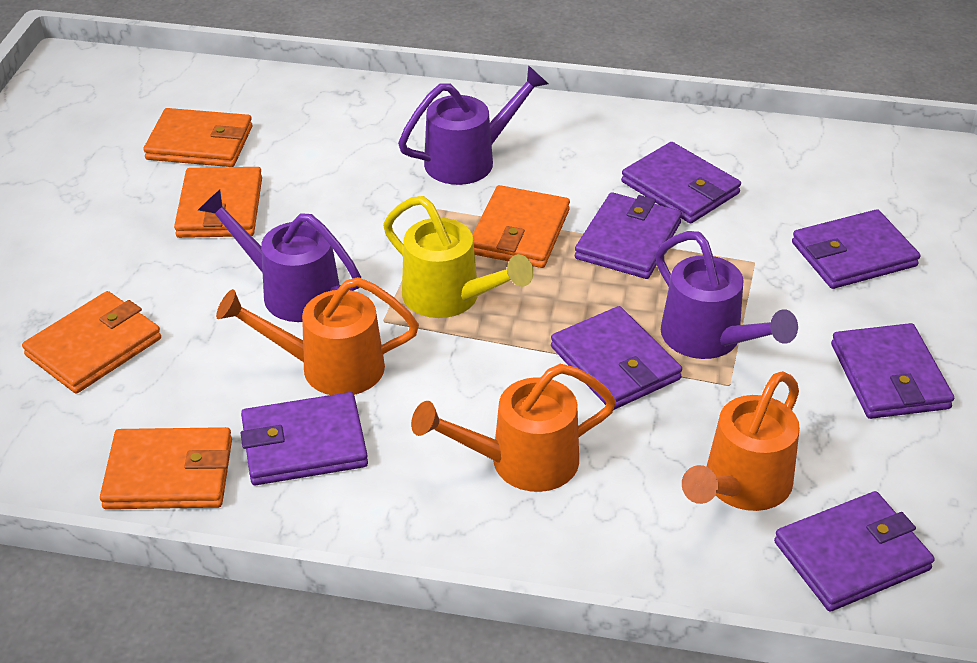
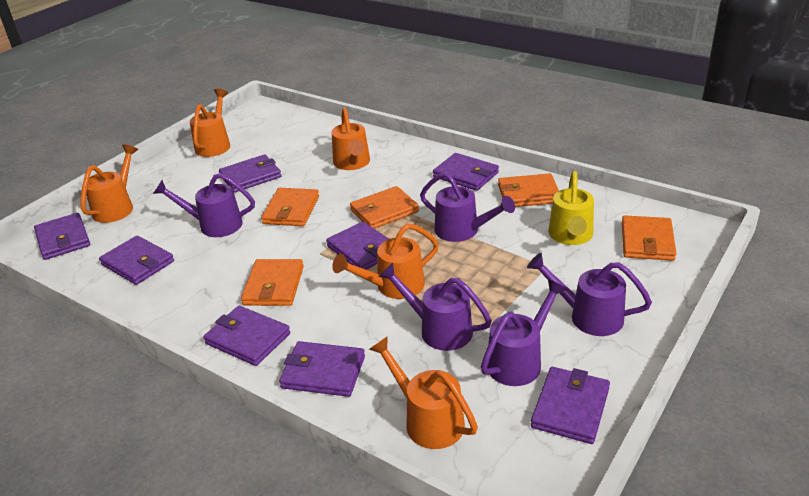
orange watering can: [216,277,419,395] [411,364,616,492] [682,371,800,511] = 3 -> [81,144,138,223] [190,89,230,157] [332,107,370,170] [333,224,439,299] [369,336,478,449] = 5
purple wallet: [241,392,368,485] [551,306,682,410] [575,192,682,279] [621,142,741,224] [774,491,935,611] [792,209,920,289] [831,323,954,419] = 7 -> [34,213,90,260] [99,236,174,285] [203,306,290,366] [219,154,281,193] [279,341,365,397] [326,221,388,270] [433,153,499,191] [531,367,610,444] = 8
purple watering can: [198,190,361,322] [398,65,548,185] [655,231,798,359] = 3 -> [153,173,255,237] [378,263,492,351] [420,172,515,242] [481,279,567,386] [527,253,652,336] = 5

